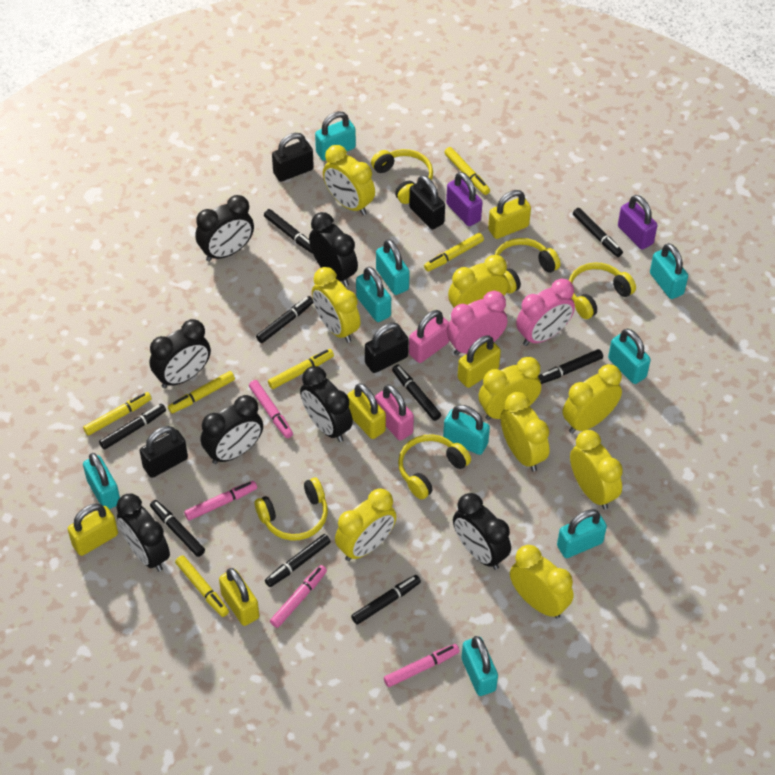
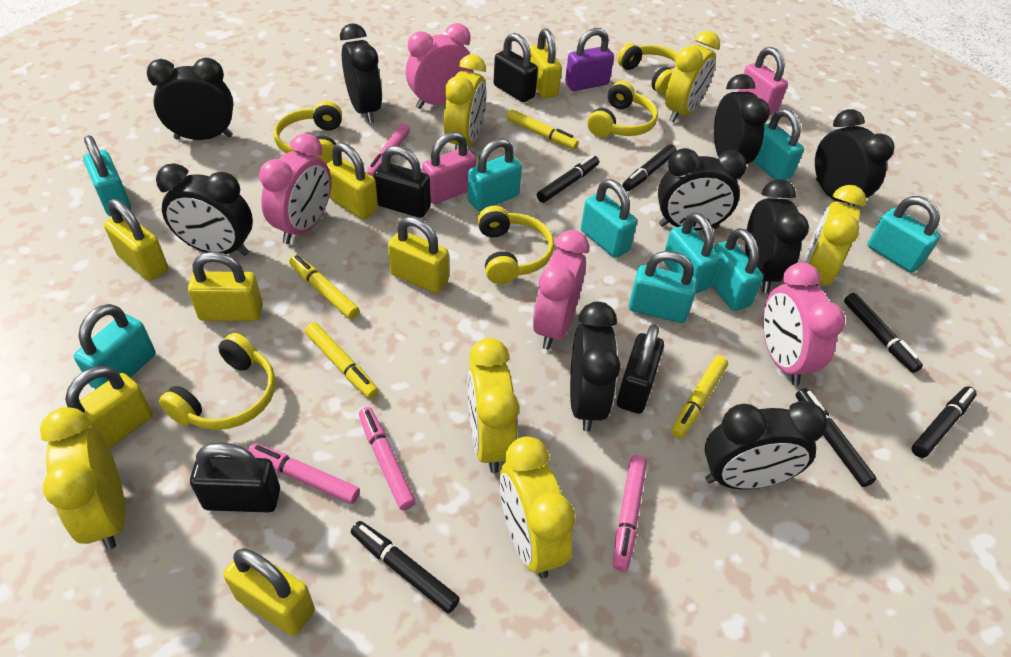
black clock: [116,494,170,571] [150,319,211,388] [195,195,254,262] [201,395,263,464] [300,366,353,442] [309,212,358,287] [453,493,511,570] = 7 -> [147,58,233,140] [156,163,253,256] [340,23,382,123] [570,302,621,432] [658,148,747,231] [705,401,827,489] [714,74,770,164] [745,179,809,293] [815,109,895,207] = 9
black marker: [99,404,166,450] [150,500,205,557] [256,296,314,343] [264,209,313,253] [265,534,331,587] [351,575,421,624] [392,365,441,421] [538,349,603,384] [573,208,623,257] = 9 -> [351,521,460,613] [537,155,599,203] [622,144,677,191] [796,388,877,487] [844,293,923,373] [911,386,977,458] = 6
pink clock: [447,291,507,356] [516,278,575,346] = 2 -> [259,133,331,244] [406,23,473,109] [533,230,589,350] [763,263,845,385] = 4
purple padlock: [446,172,483,226] [618,195,657,250] = 2 -> [565,28,614,91] = 1
yellow clock: [312,267,361,343] [323,145,375,215] [335,488,397,561] [448,255,508,308] [479,357,541,420] [501,392,550,471] [510,545,574,619] [562,364,622,434] [570,430,623,509] = 9 -> [40,407,125,550] [444,54,486,150] [467,338,519,473] [500,436,575,578] [665,31,720,122] [803,185,866,286] = 6
yellow marker: [83,392,152,436] [168,371,235,413] [175,555,229,617] [268,349,334,389] [424,233,484,272] [444,147,490,195] = 6 -> [289,255,360,319] [305,322,378,399] [507,109,579,150] [671,356,728,438] = 4
yellow padlock: [68,503,118,556] [219,568,259,626] [347,383,386,439] [458,335,501,388] [488,190,531,239] = 5 -> [65,366,153,449] [104,199,168,281] [188,252,263,321] [223,548,315,636] [326,142,378,219] [388,216,449,293] [530,28,562,98] = 7

